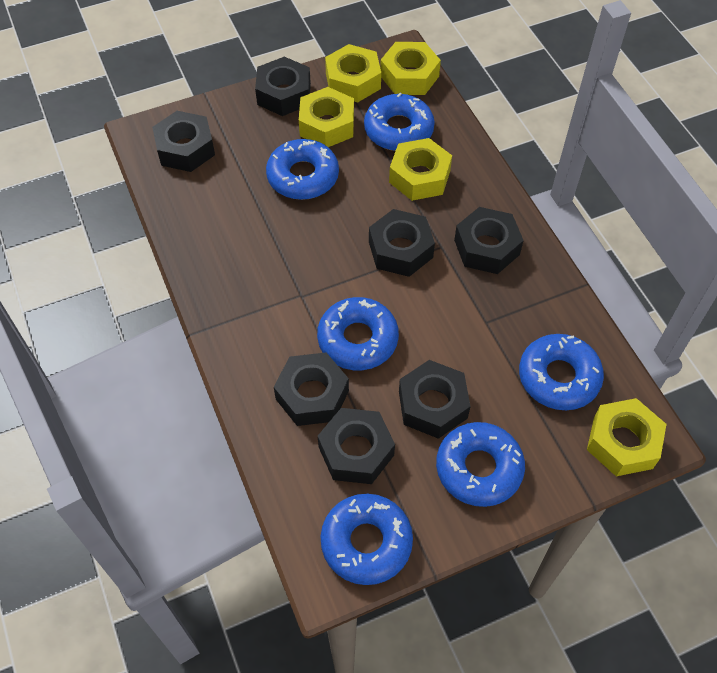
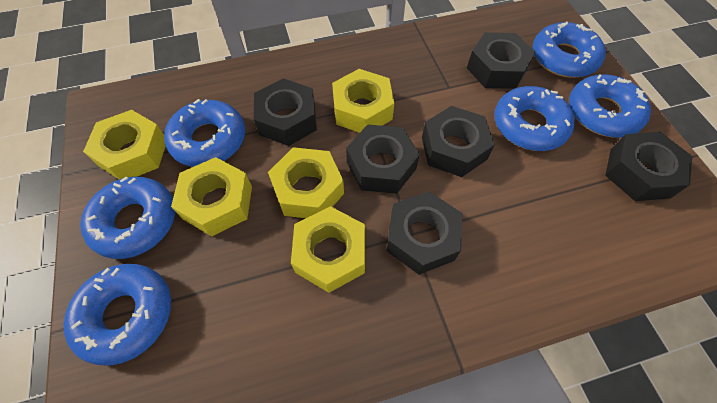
black nut: [152,111,215,172] [255,57,311,116] [274,353,349,426] [318,408,395,484] [369,209,435,277] [399,360,471,439] [454,207,524,274] = 7 -> [254,78,317,146] [346,124,420,194] [387,191,462,275] [422,106,495,177] [467,32,536,89] [605,132,692,201] = 6

